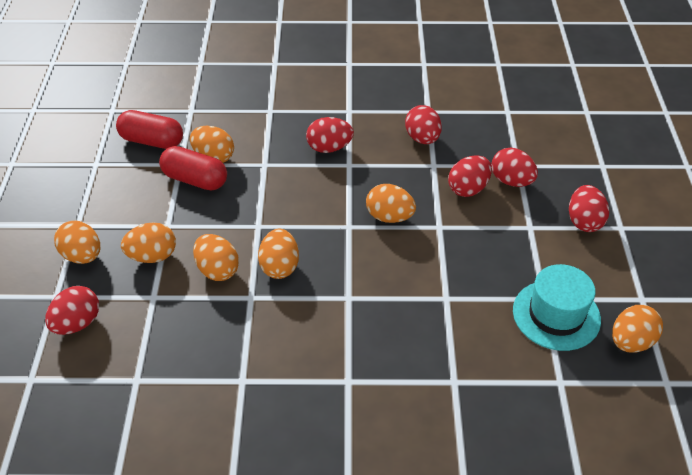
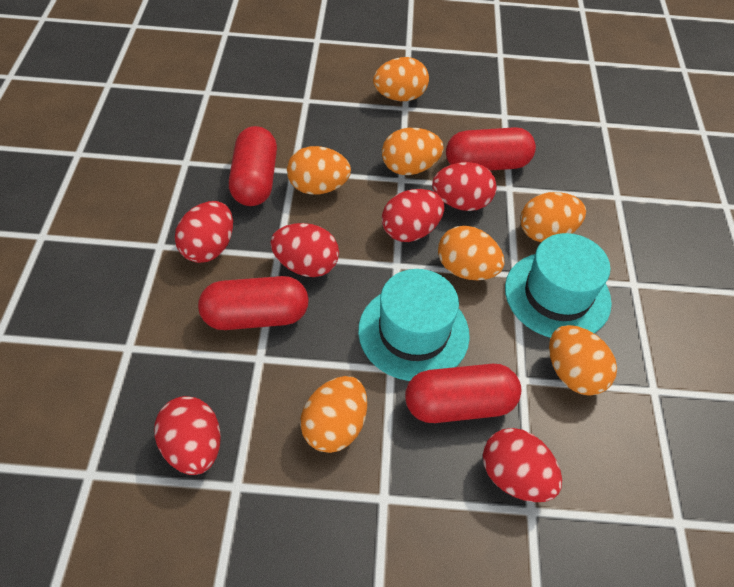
red capsule: [116,110,183,149] [159,146,227,191] = 2 -> [198,276,309,330] [229,126,277,206] [405,364,521,423] [446,127,536,171] = 4
turquoise hat: [513,264,601,351] = 1 -> [358,269,470,381] [505,233,612,338] = 2

